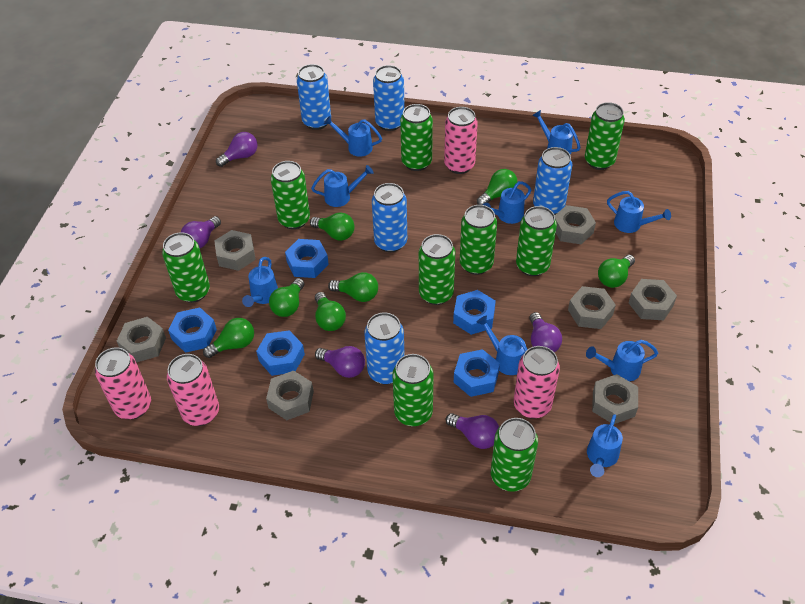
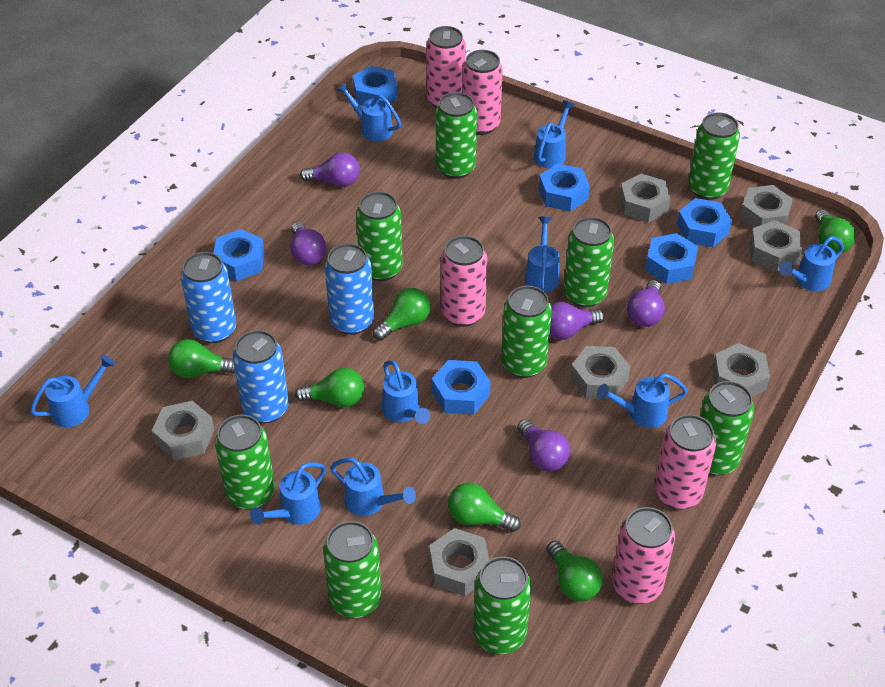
blue can: [297,64,331,130] [364,313,405,385] [372,183,407,252] [373,65,405,131] [533,147,572,215] = 5 -> [181,252,236,343] [233,330,289,423] [325,243,374,335] = 3
blue nut: [168,308,217,353] [256,330,305,376] [285,239,329,278] [453,290,496,335] [454,349,500,397] = 5 -> [213,229,265,281] [353,66,398,105] [432,360,491,414] [539,164,590,211] [645,233,698,284] [677,198,732,247] = 6
green light bulb: [203,318,254,358] [269,278,305,317] [310,212,355,241] [315,292,346,331] [328,272,378,302] [477,169,517,205] [598,255,635,288] = 7 -> [168,339,235,378] [295,368,364,407] [373,288,431,341] [448,483,521,532] [547,540,603,602] [815,209,856,253] = 6
pink can: [95,347,151,419] [167,354,219,426] [444,107,478,174] [514,346,560,419] = 4 -> [426,26,466,108] [441,236,487,327] [462,50,503,135] [612,507,675,604] [654,414,716,509] = 5

